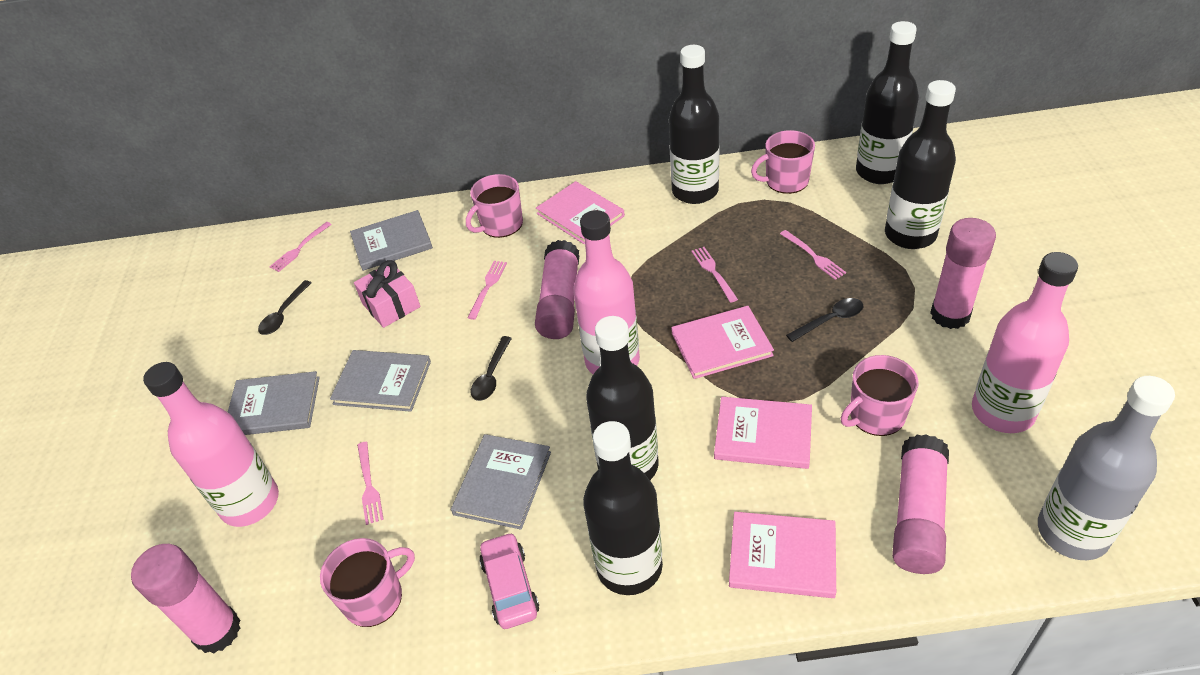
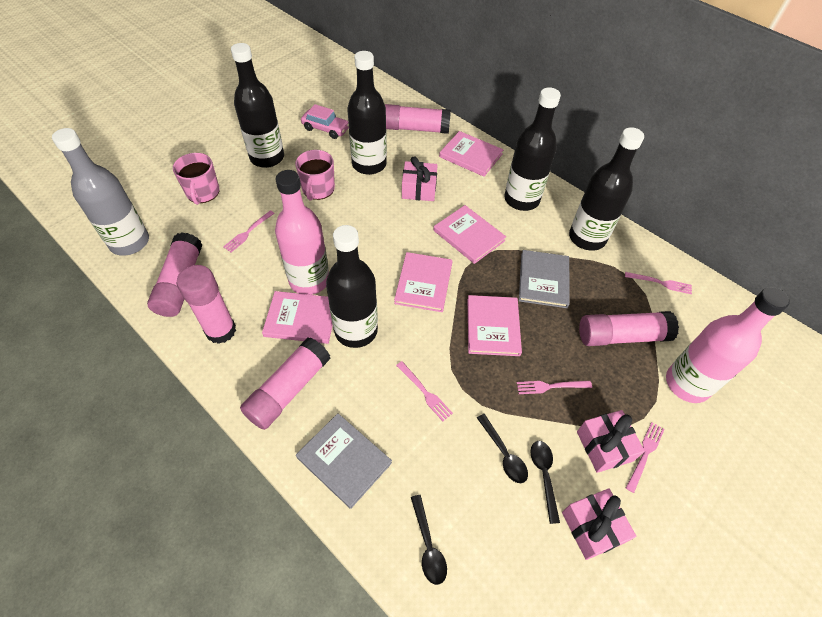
grey book: [228,371,320,435] [330,350,431,412] [350,210,433,271] [451,434,551,530] = 4 -> [296,413,392,509] [519,250,570,308] = 2
pink book: [536,181,625,244] [671,306,774,379] [714,397,812,469] [729,512,836,598] = 4 -> [262,291,333,344] [394,252,453,312] [434,205,506,264] [439,131,504,177] [468,295,522,356] = 5
pink bottle: [143,362,279,527] [573,210,640,374] [972,252,1078,433] = 3 -> [275,170,329,295] [666,287,790,403] = 2
pink gift: [354,260,420,328] = 1 -> [402,156,438,201] [562,488,636,560] [577,410,645,473] = 3
pink glue stick: [131,544,241,654] [535,240,579,339] [892,434,949,574] [930,218,996,329] = 4 -> [147,232,202,317] [177,265,236,344] [240,337,331,430] [385,104,451,134] [579,311,679,346] = 5
pink mug: [320,538,415,627] [466,174,523,238] [751,130,815,194] [841,355,918,436] = 4 -> [173,153,219,205] [295,150,335,201] = 2

